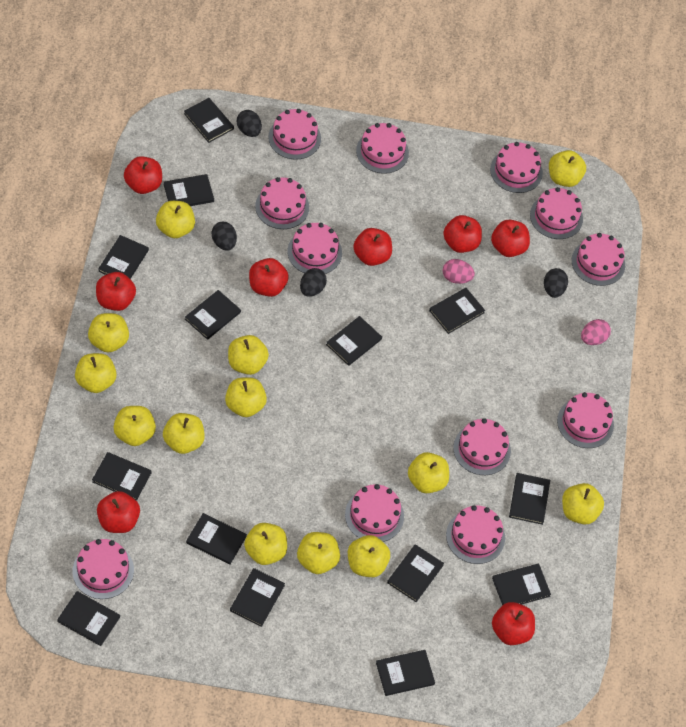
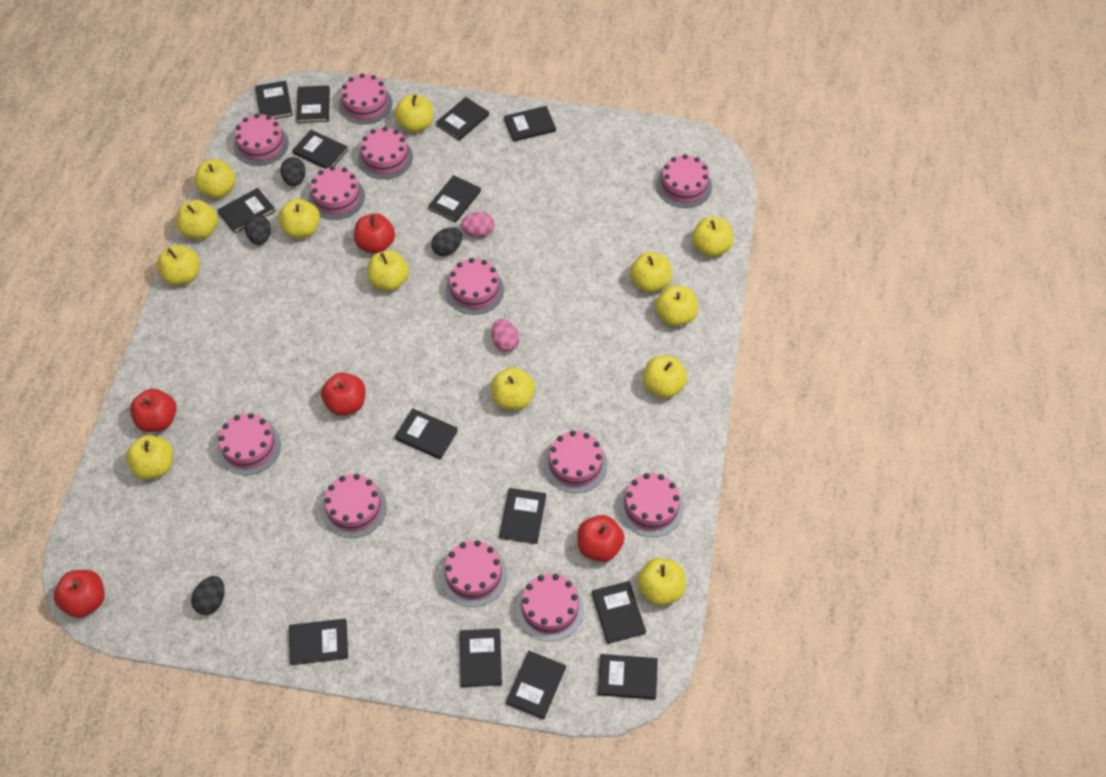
red apple: [96,272,136,311] [97,491,140,533] [124,156,162,194] [249,258,289,297] [353,228,392,266] [443,215,482,253] [491,220,530,257] [492,602,535,645] = 8 -> [54,570,105,618] [130,389,176,432] [321,372,366,416] [354,214,395,254] [577,515,624,562] = 5

